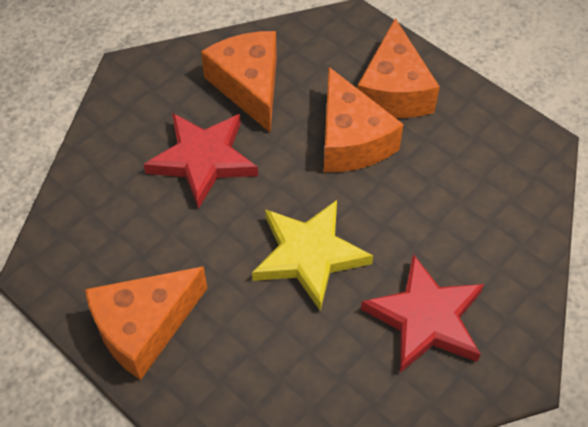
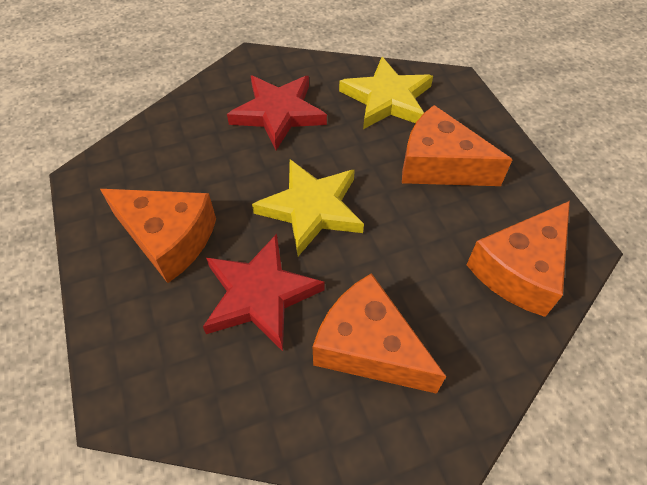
yellow star: [252,200,373,311] = 1 -> [252,159,364,256] [339,57,433,129] = 2

